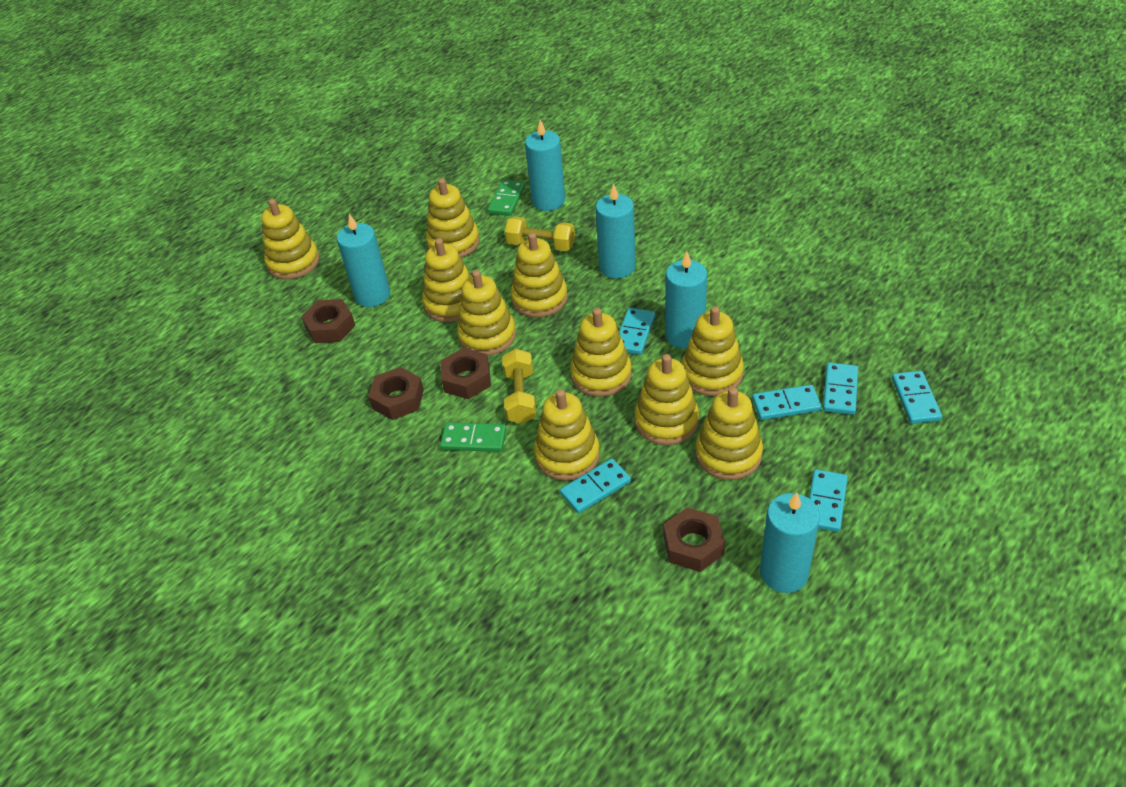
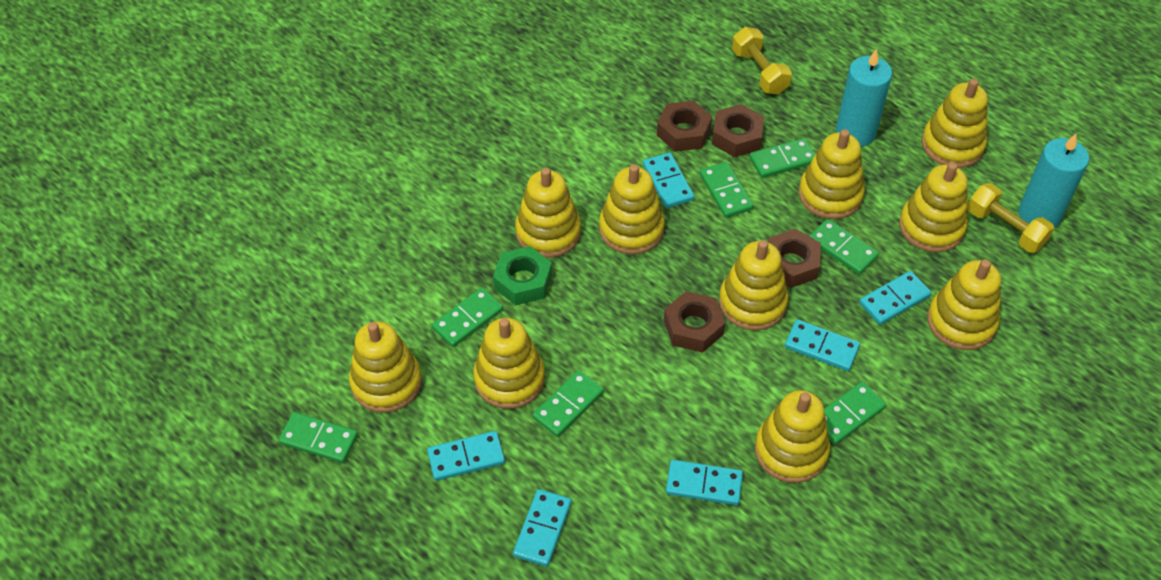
green domino: [440,422,506,452] [488,180,525,216] = 2 -> [278,412,358,463] [432,288,503,347] [532,370,604,437] [700,162,754,218] [749,138,815,178] [809,219,879,275] [824,382,886,445] = 7
green nut: none = 0 -> [493,246,552,305] = 1
turquoise candle: [337,214,390,307] [525,120,565,211] [596,183,636,279] [666,251,707,349] [760,492,820,593] = 5 -> [836,49,892,147] [1018,134,1089,228] = 2

